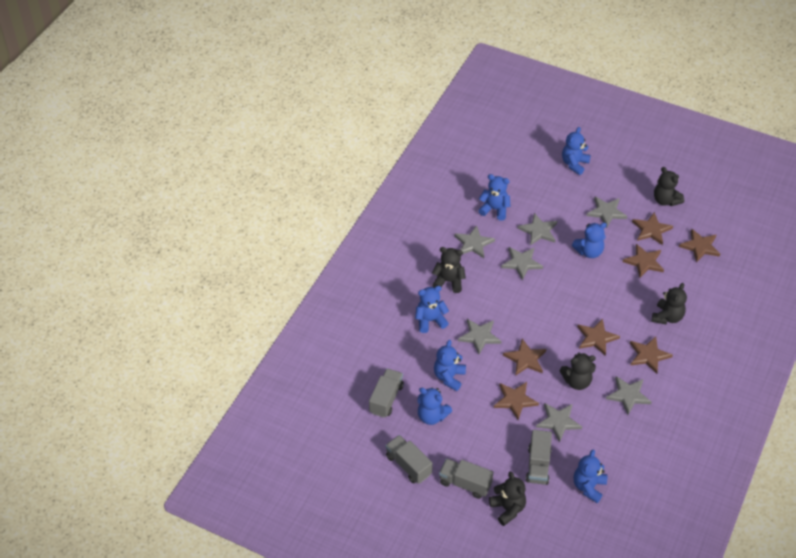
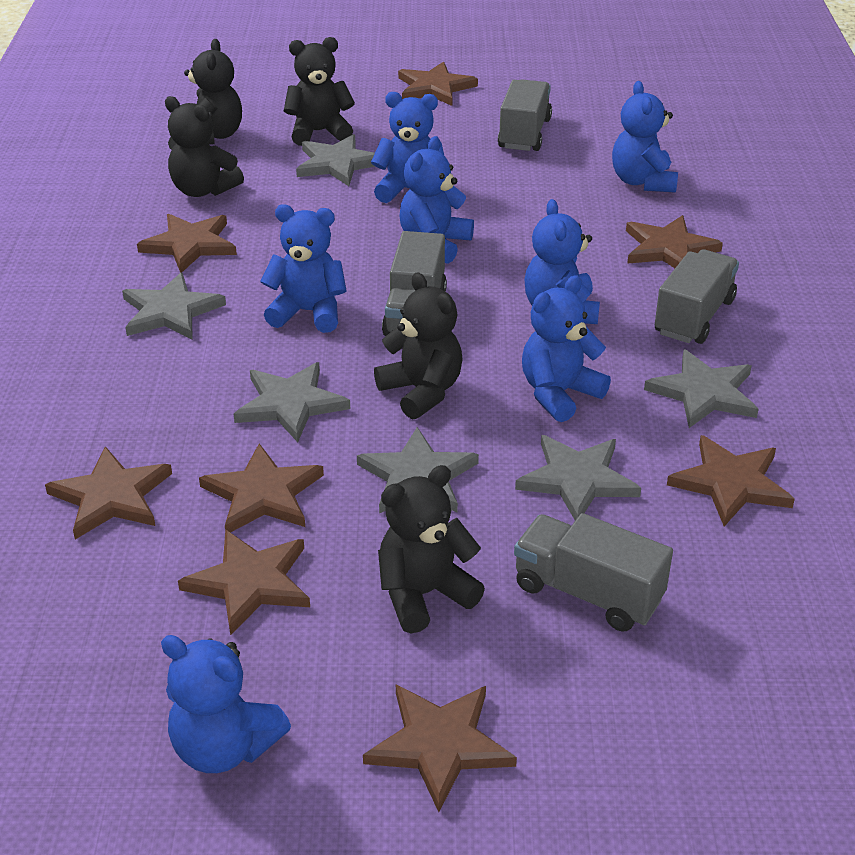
brown star: [494,382,539,420] [503,339,546,376] [577,319,620,356] [623,244,664,278] [630,336,673,374] [632,212,673,245] [679,229,720,263] = 7 -> [45,446,172,539] [137,214,237,273] [178,529,310,635] [199,443,324,533] [363,685,517,812] [398,61,478,106] [626,215,723,268] [667,435,795,526] = 8
grey star: [454,225,495,258] [458,319,501,354] [501,247,543,280] [517,213,557,246] [536,403,582,443] [586,197,627,228] [606,376,652,415] = 7 -> [122,273,226,339] [234,362,350,442] [296,134,375,186] [357,427,479,513] [515,435,641,520] [644,350,759,428] = 6

